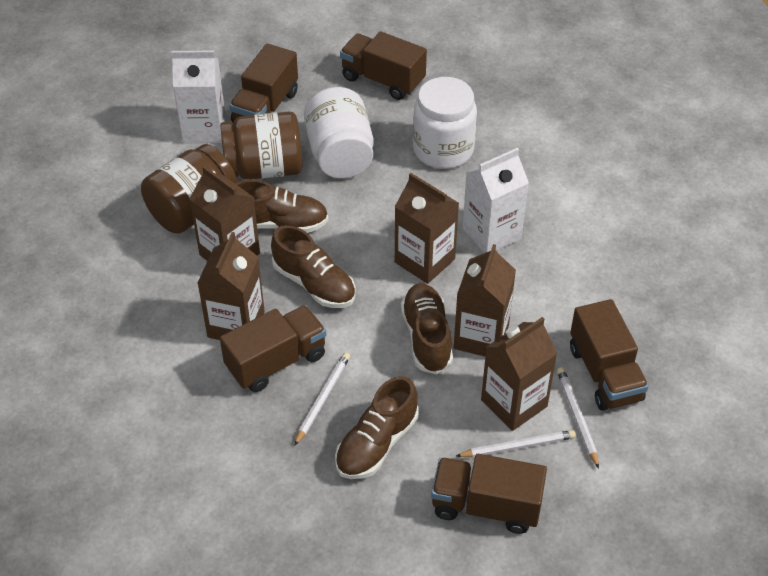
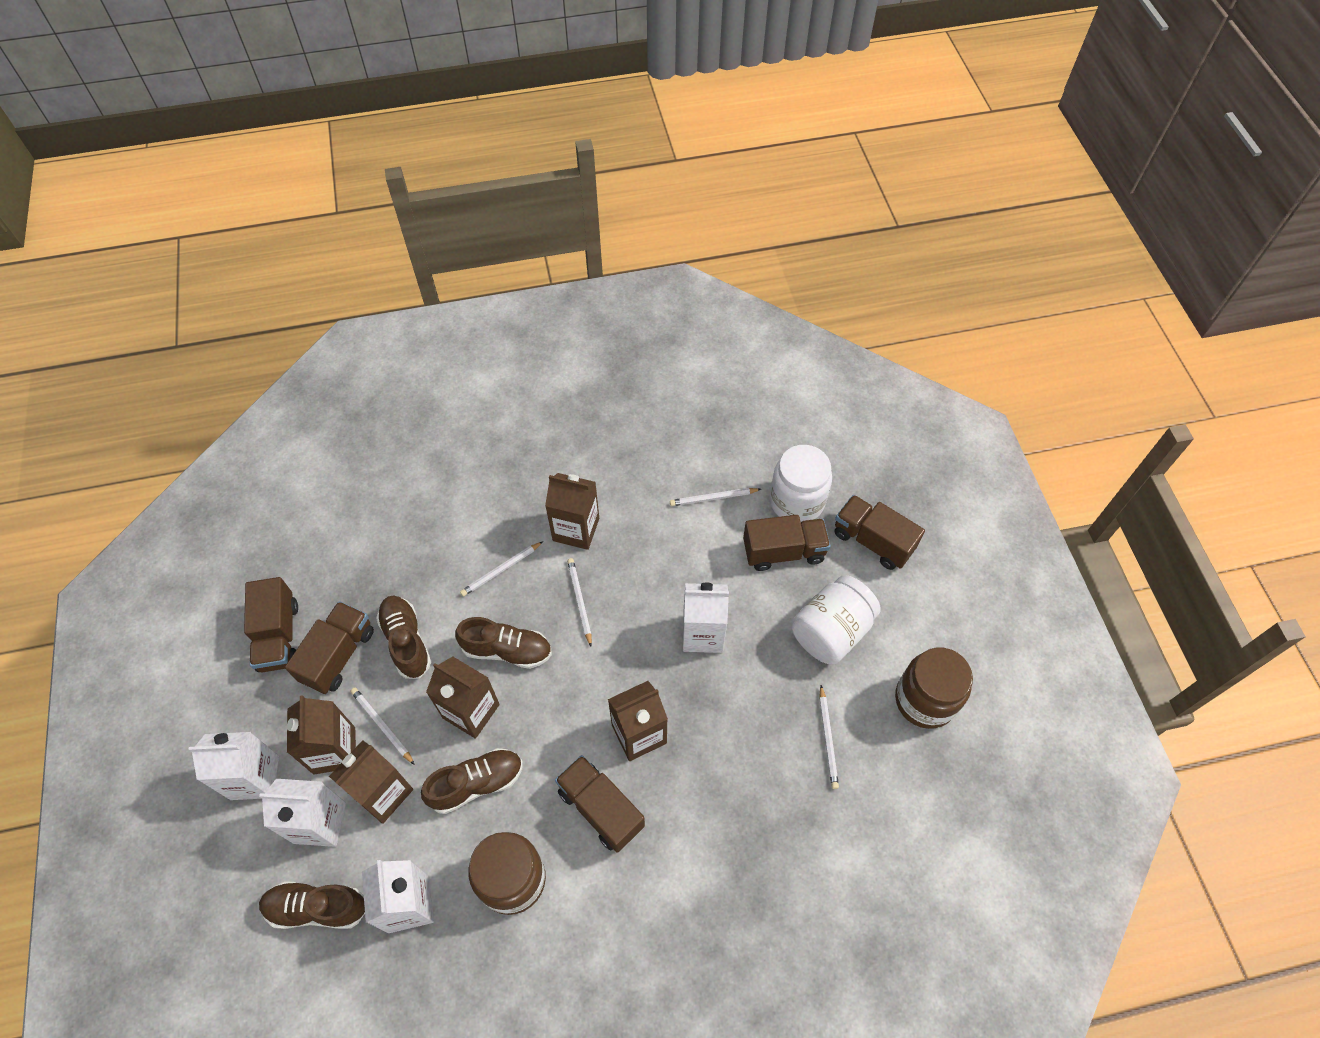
white carton: [171,51,226,143] [463,148,529,253] = 2 -> [188,732,279,800] [259,779,346,847] [362,860,434,933] [683,583,729,653] = 4
white pencil: [294,353,350,446] [456,430,576,457] [557,367,599,469] = 3 -> [351,688,415,765] [460,541,543,597] [567,558,592,646] [670,488,761,506] [819,685,839,789] = 5

